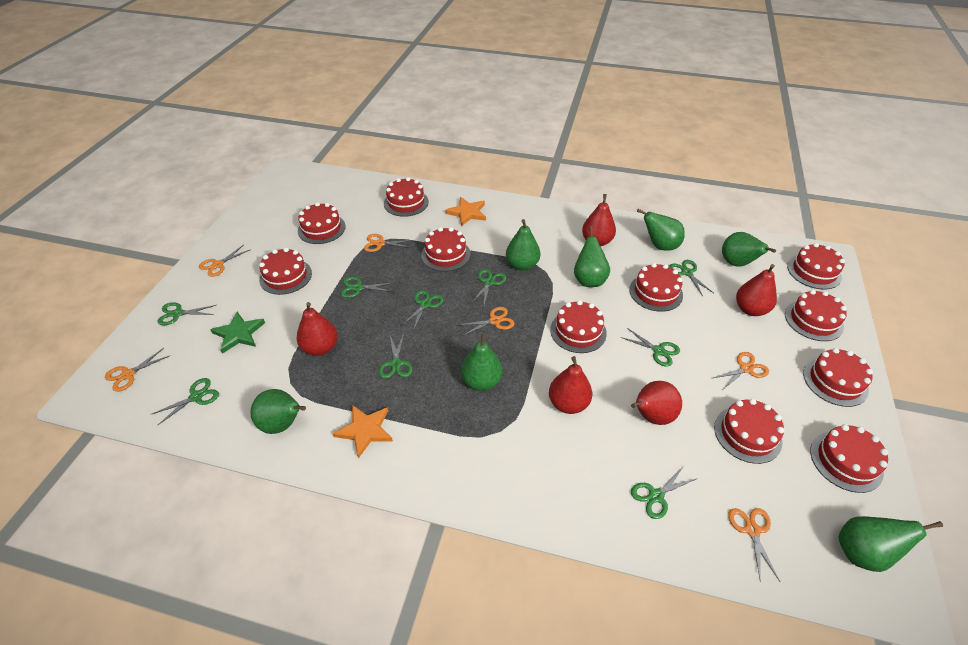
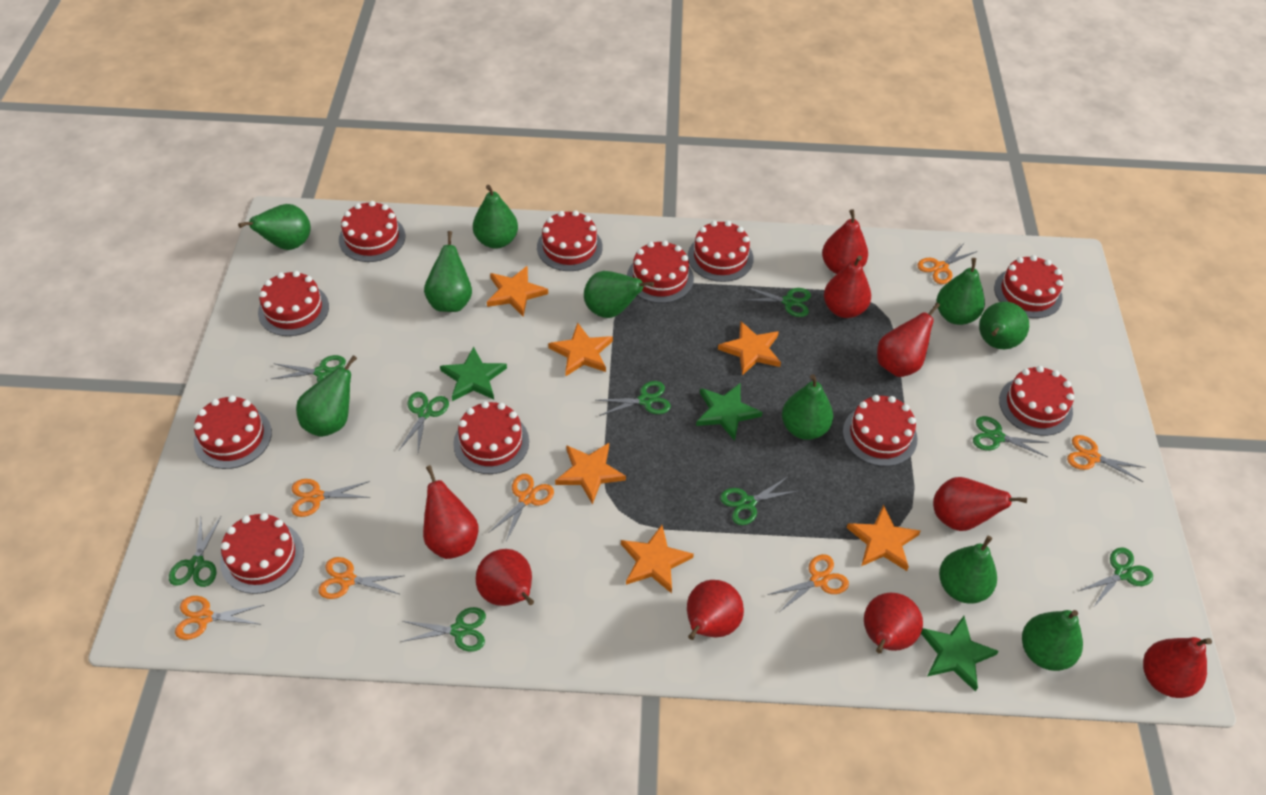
green pear: [250,389,306,434] [461,333,503,391] [506,219,541,271] [574,227,610,287] [637,209,685,251] [722,232,776,267] [838,516,943,572] = 7 -> [238,204,311,250] [296,355,357,437] [424,231,472,312] [473,185,518,249] [584,271,654,318] [782,374,833,440] [936,258,985,325] [939,536,997,604] [979,302,1029,349] [1022,610,1083,671] = 10
green star: [210,312,265,354] = 1 -> [440,347,507,401] [696,383,763,441] [921,616,999,691] = 3
orange scissors: [105,348,169,392] [199,245,251,277] [364,234,413,252] [460,307,515,336] [711,352,769,388] [728,508,780,581] = 6 -> [175,596,264,640] [291,479,371,517] [318,557,403,599] [488,474,554,542] [767,554,849,612] [917,243,978,284] [1067,435,1146,482] = 7
orange star: [333,405,393,459] [445,197,486,226] = 2 -> [487,266,548,317] [548,323,613,376] [555,443,626,504] [621,525,694,593] [718,321,781,375] [847,505,921,571] = 6
red pear: [296,302,338,356] [549,356,592,414] [582,194,616,246] [631,381,682,425] [736,264,777,316] = 5 -> [423,465,478,559] [476,549,534,606] [687,580,744,640] [822,209,868,274] [824,256,871,318] [864,593,923,654] [877,302,940,377] [933,477,1027,531] [1143,637,1212,698] = 9

